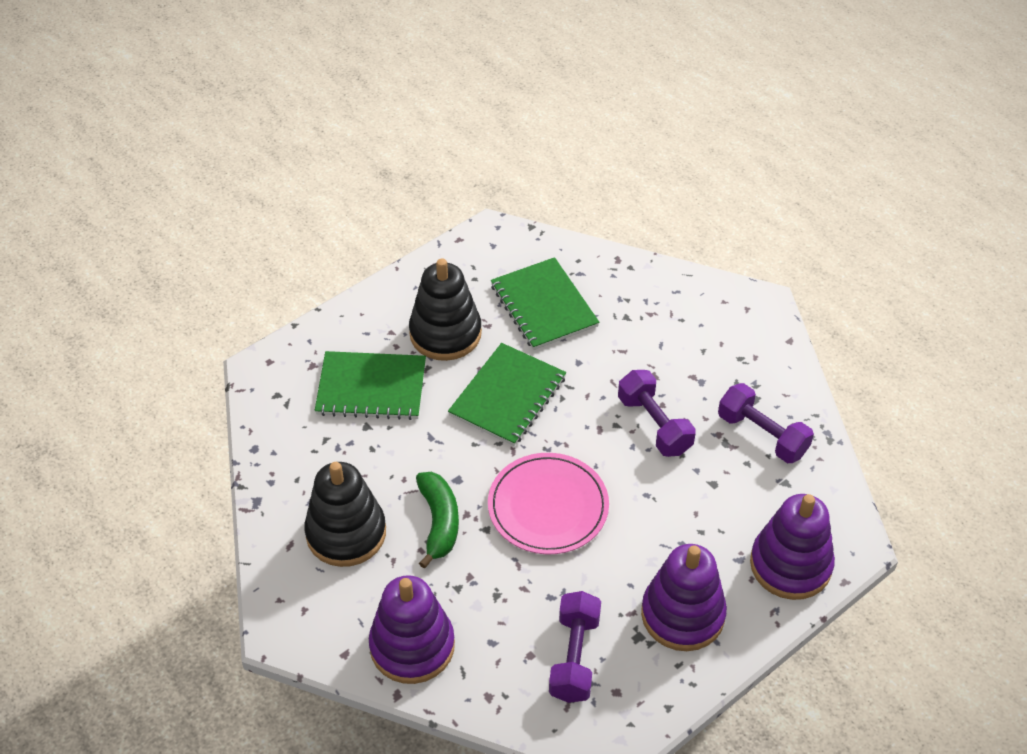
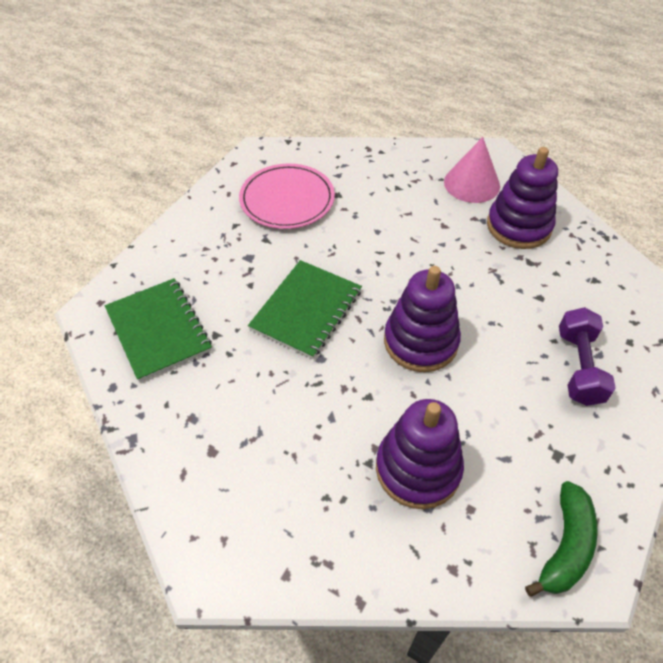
black stacking toy: [304,462,386,567] [409,258,482,361] = 2 -> none = 0
green notebook: [315,351,426,420] [448,343,566,446] [491,257,599,350] = 3 -> [105,278,212,382] [248,260,362,359] = 2
pink cone: none = 0 -> [444,137,500,203] = 1
purple dumbbell: [549,591,601,703] [618,370,696,457] [718,383,814,463] = 3 -> [559,307,616,406] = 1

